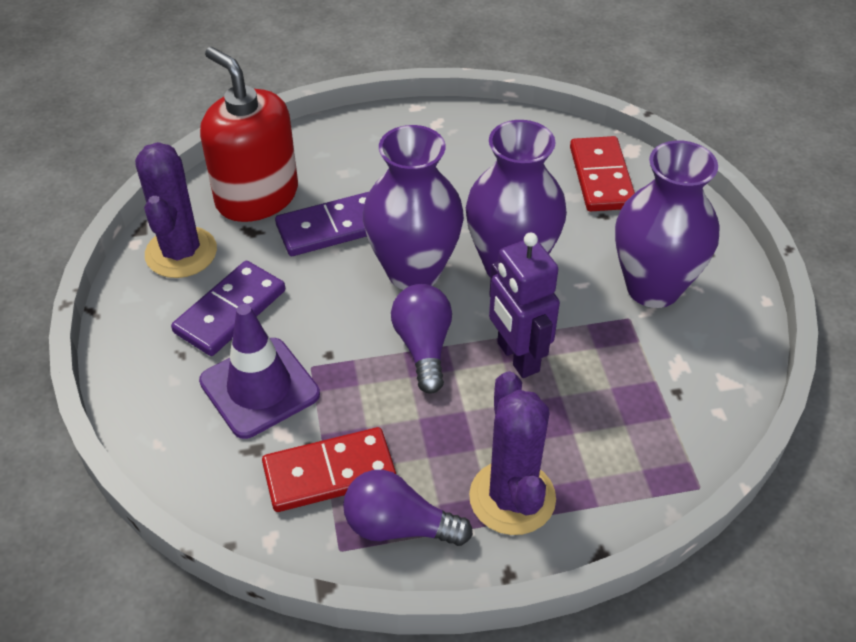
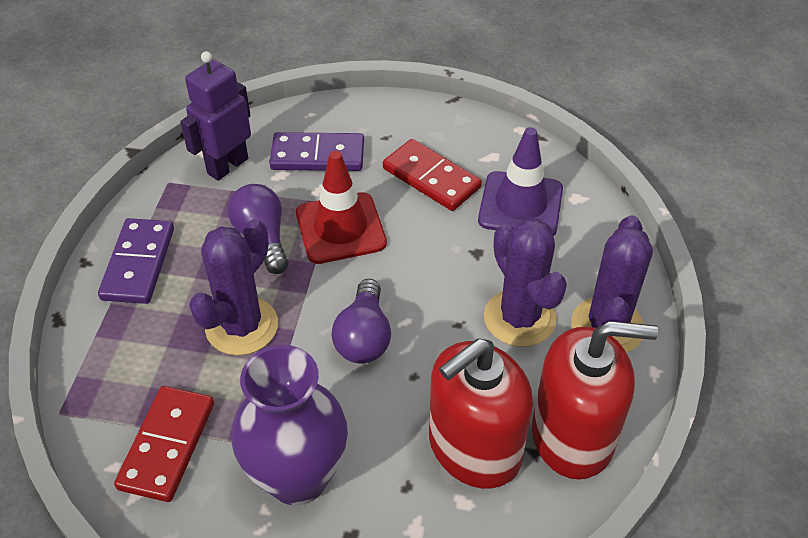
purple cactus: [135,142,217,278] [469,371,556,535] = 2 -> [189,219,278,355] [484,218,567,347] [571,215,653,353] = 3
purple vase: [363,125,464,290] [466,120,567,278] [615,140,720,308] = 3 -> [232,345,348,506] = 1
red soap dispenser: [200,47,298,222] = 1 -> [429,338,533,489] [532,321,658,479] = 2
red traffic cone: none = 0 -> [296,151,387,264] = 1

